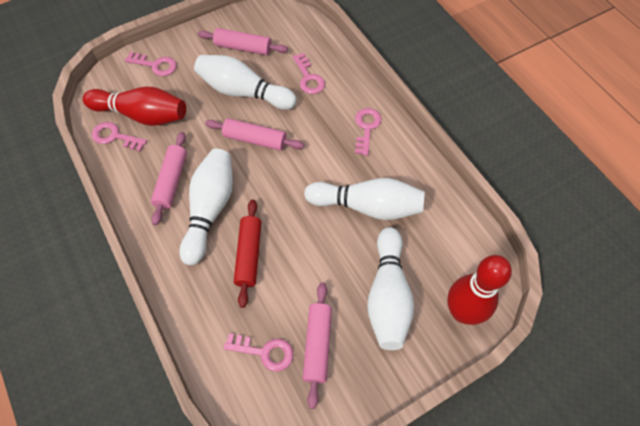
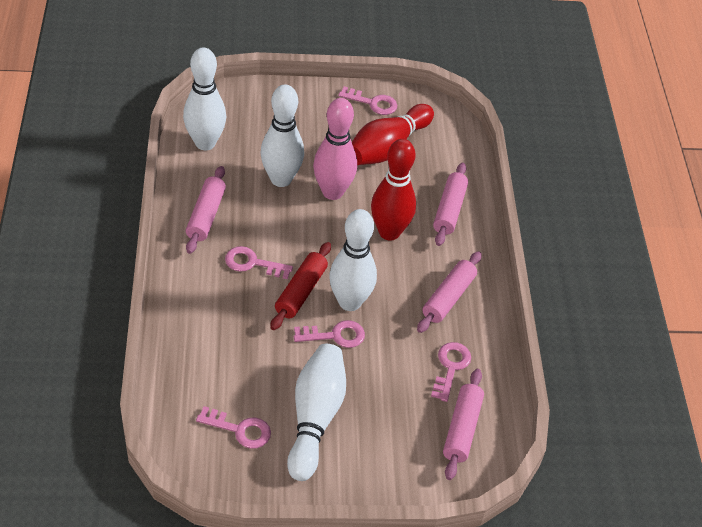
pink bowling pin: none = 0 -> [313,98,357,200] = 1

